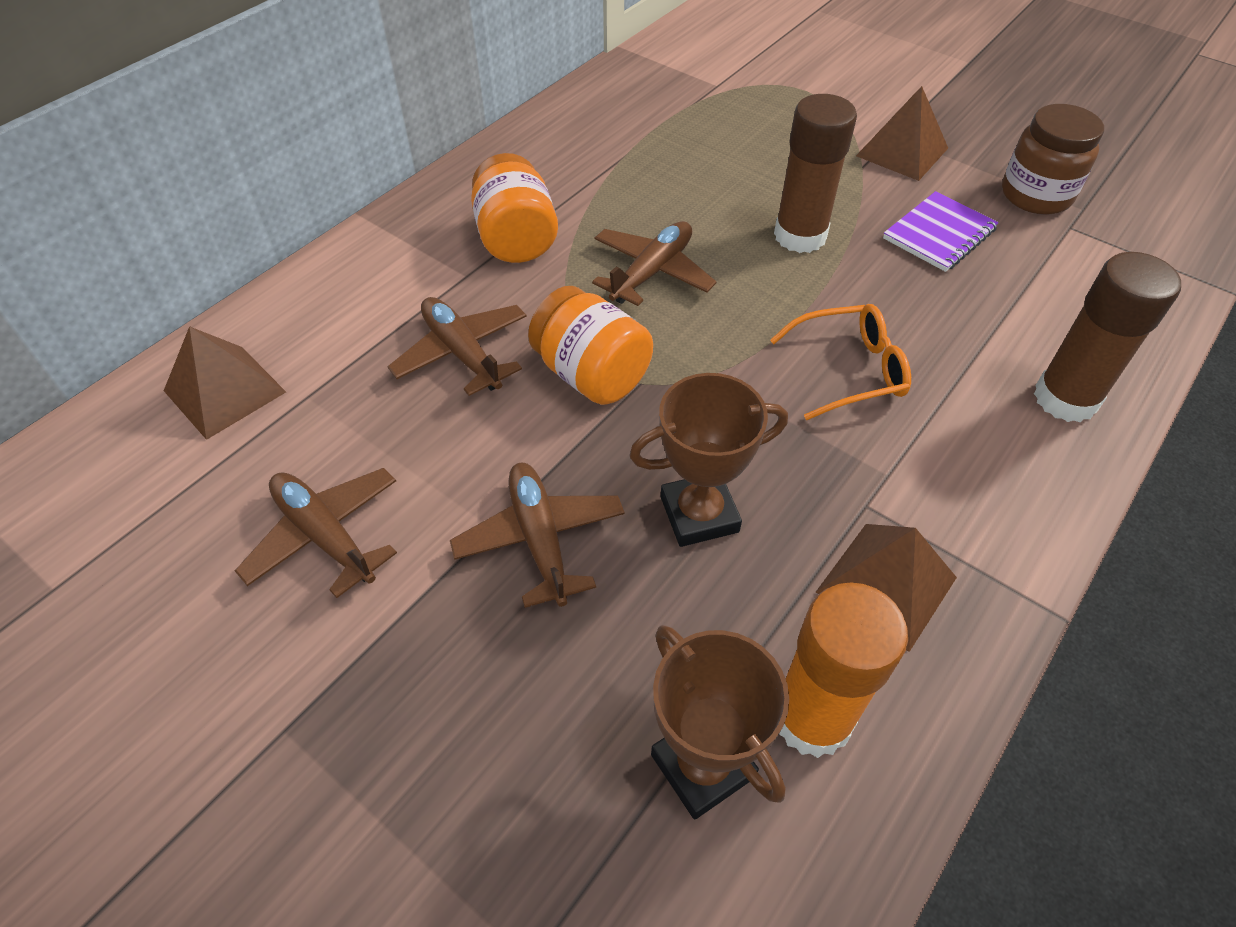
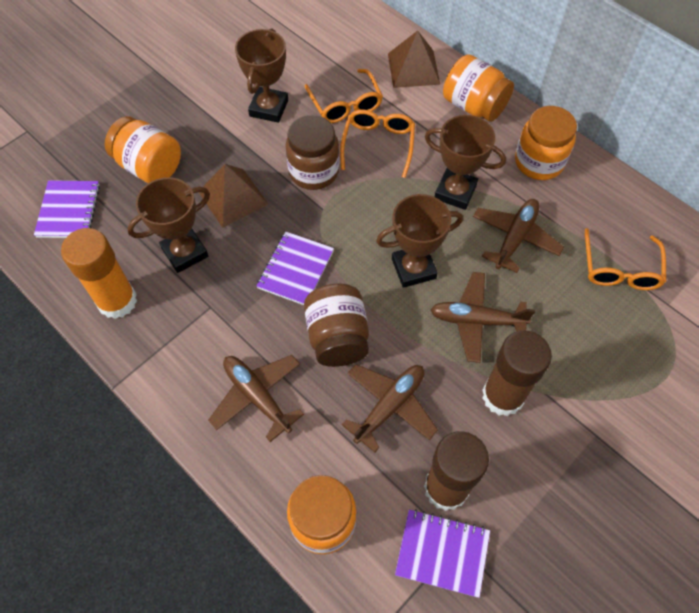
brown jar: [1002,104,1104,215] = 1 -> [285,115,339,190] [304,283,369,367] = 2
brown pyramid: [164,326,286,440] [816,524,957,652] [856,86,948,181] = 3 -> [199,164,268,228] [388,31,440,88] = 2
brown trophy: [629,373,788,547] [651,625,789,819] = 2 -> [127,177,210,273] [235,28,288,123] [376,194,463,288] [425,115,506,210] = 4
orange glasses: [770,304,911,420] = 1 -> [304,69,383,123] [340,110,415,178] [585,228,666,290] = 3
orange jar: [471,153,558,263] [528,286,653,405] = 2 -> [105,116,181,183] [287,475,357,554] [443,54,514,122] [515,106,577,180] = 4
purple notebook: [883,191,999,272] = 1 -> [34,180,100,238] [257,231,334,305] [395,509,490,598] = 3

